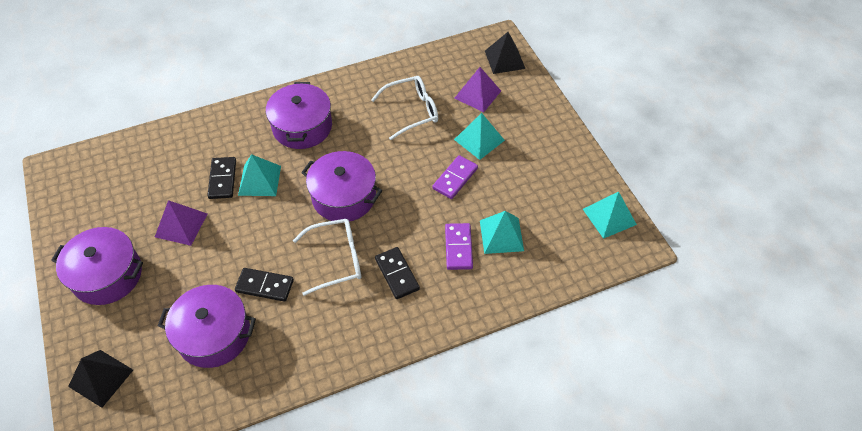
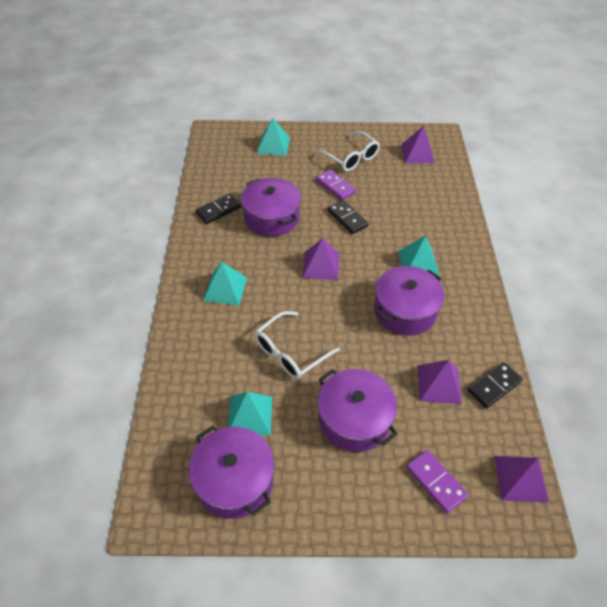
black pyramid: [68,350,133,408] [485,32,526,74] = 2 -> none = 0
purple pyramid: [155,200,207,246] [454,67,501,112] = 2 -> [302,238,339,280] [401,126,435,163] [418,360,462,404] [494,456,549,502] = 4

